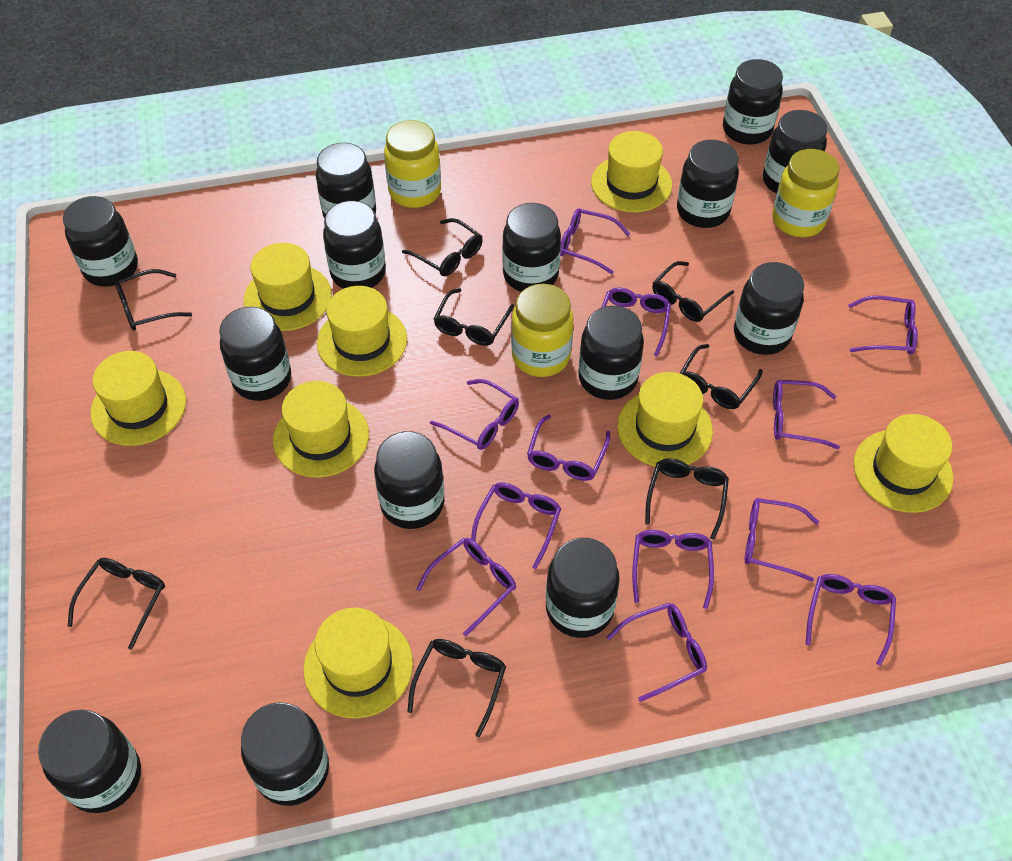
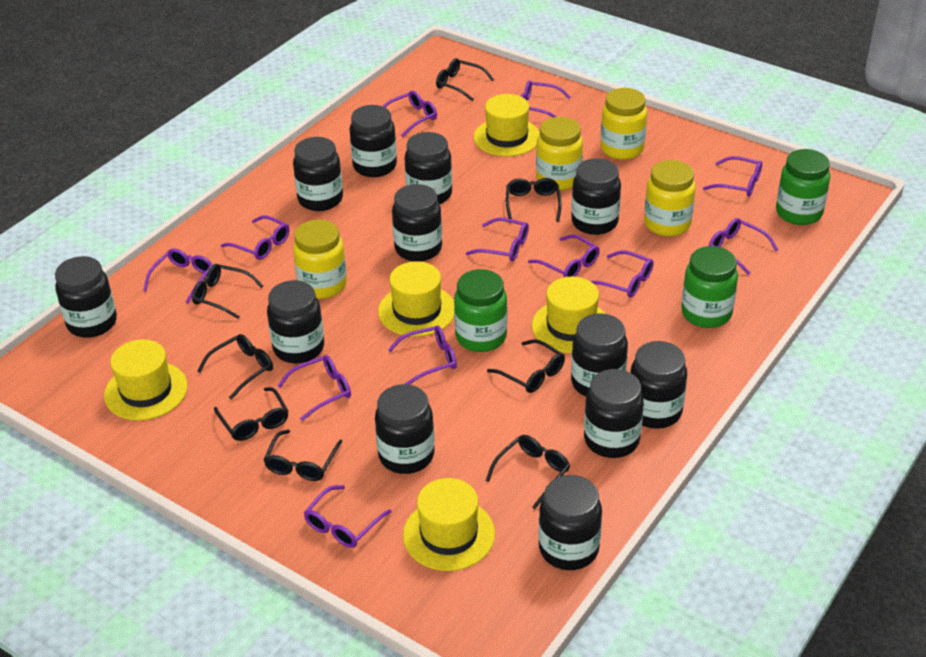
black jar: [38,709,141,813] [63,196,138,287] [219,307,291,401] [241,702,329,806] [316,143,376,218] [323,201,386,289] [374,431,445,529] [502,203,561,292] [546,538,620,638] [578,306,644,400] [677,140,739,228] [723,59,783,145] [734,262,804,355] [763,110,827,194] = 14 -> [55,256,117,338] [267,280,324,363] [293,137,343,211] [349,105,397,177] [375,384,435,474] [392,184,442,262] [405,132,452,204] [539,475,602,570] [571,158,621,235] [571,313,628,396] [584,369,644,458] [630,341,687,429] = 12
green jar: none = 0 -> [454,269,507,352] [681,246,738,328] [776,149,830,225] = 3
yellow hat: [90,351,186,446] [244,243,332,331] [273,381,369,478] [304,607,413,718] [317,286,407,377] [591,131,672,212] [617,372,713,467] [853,414,953,513] = 8 -> [104,339,188,420] [378,261,454,337] [403,478,495,571] [474,94,540,157] [532,276,606,353] = 5
yellow jar: [384,120,441,208] [511,284,574,377] [772,149,839,237] = 3 -> [293,219,347,299] [536,117,583,190] [600,88,647,160] [644,160,696,237] = 4

